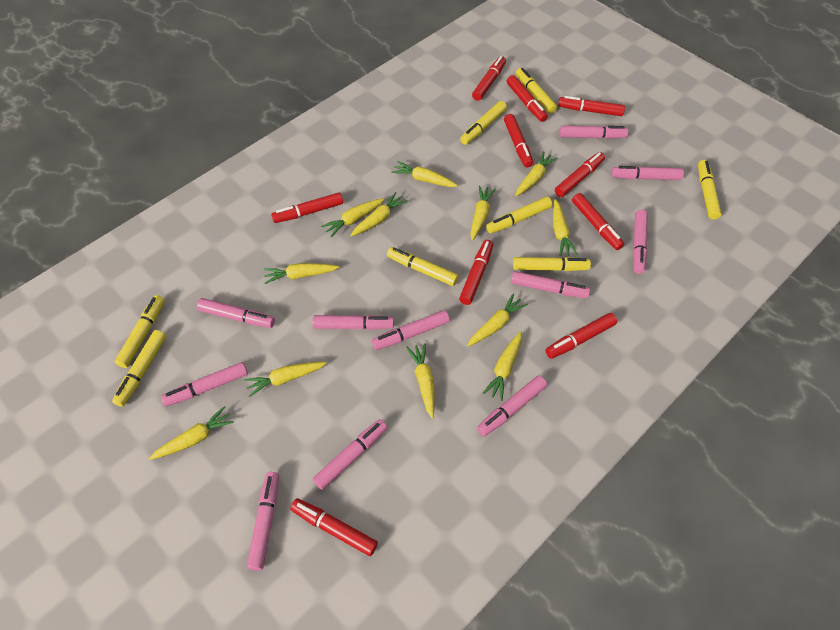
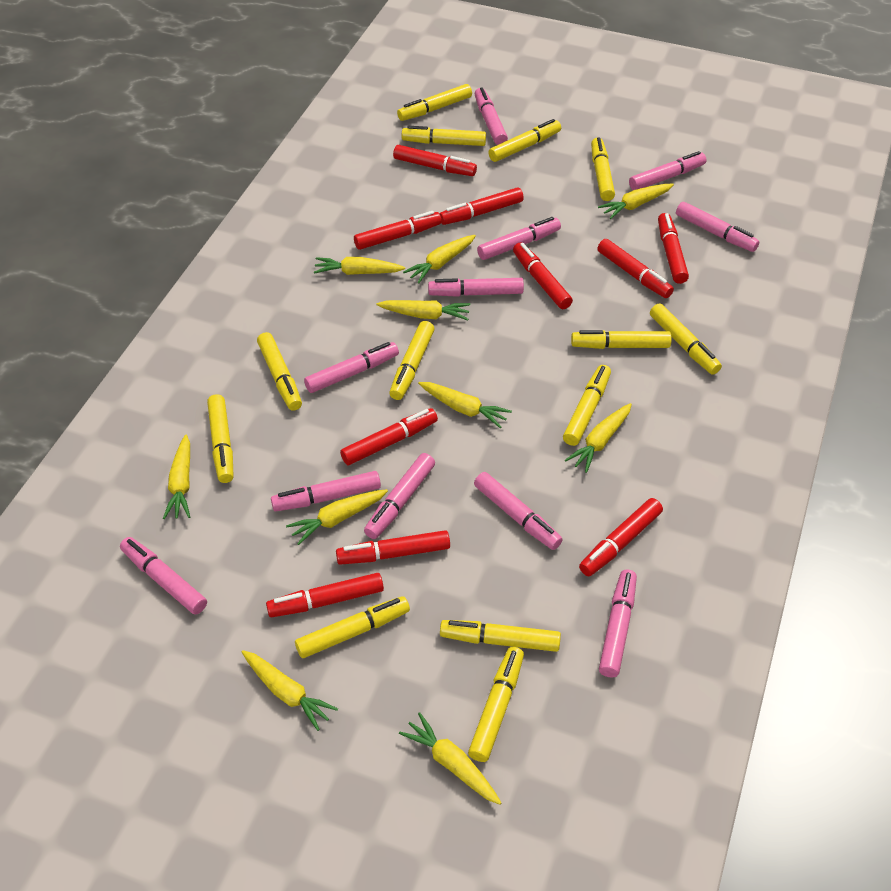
yellow carrot: [149,406,234,460] [244,362,327,397] [264,263,339,284] [321,198,385,238] [350,192,408,237] [392,161,458,187] [406,343,435,419] [467,293,528,346] [470,186,496,241] [483,331,522,401] [515,151,558,196] [553,199,578,256] = 12 -> [163,435,190,519] [242,650,338,731] [286,489,388,545] [314,257,405,275] [376,300,470,321] [399,712,502,805] [403,235,476,284] [418,382,512,428] [565,403,632,473] [598,184,674,219] = 10
yellow marker: [112,330,166,407] [115,295,165,368] [387,247,459,286] [460,101,507,145] [486,197,552,234] [513,257,591,271] [515,68,557,114] [698,160,722,219] = 8 -> [207,394,233,483] [257,332,302,411] [295,596,410,658] [389,321,434,400] [397,84,472,121] [402,126,486,146] [440,620,561,652] [468,647,524,762] [488,119,561,162] [563,365,611,446] [571,330,672,349] [591,137,615,201] [650,303,722,375] = 13

